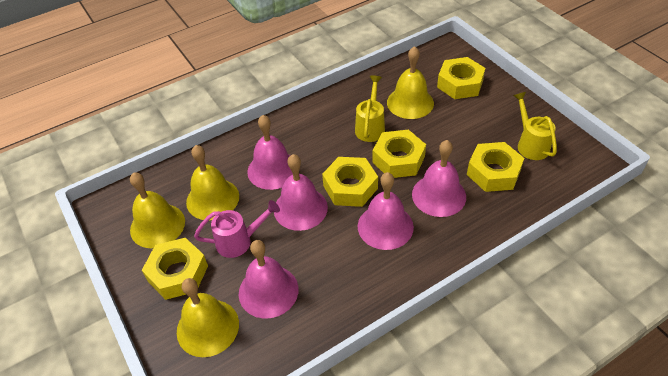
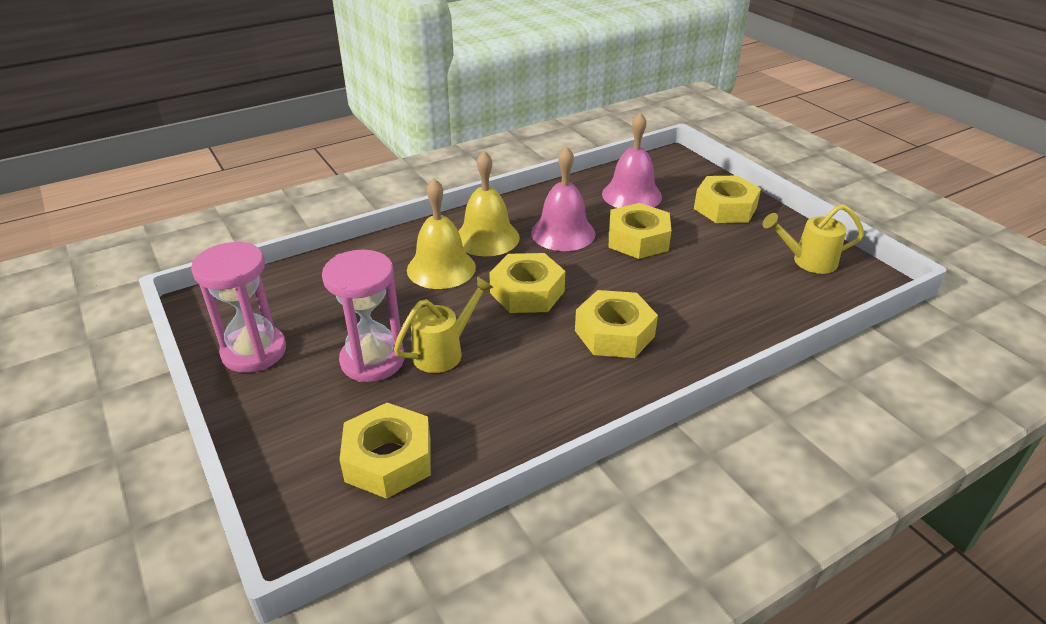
pink bell: [239,240,299,319] [247,115,293,190] [274,154,328,231] [358,172,414,250] [412,140,466,217] = 5 -> [531,146,595,251] [602,112,662,208] = 2
pink hourglass: none = 0 -> [191,242,286,373] [322,250,404,382] = 2
pink watering can: [194,200,280,258] = 1 -> none = 0
yellow bell: [130,172,185,248] [177,278,239,357] [186,145,239,220] [387,46,434,119] = 4 -> [407,179,476,289] [458,151,520,256] = 2

